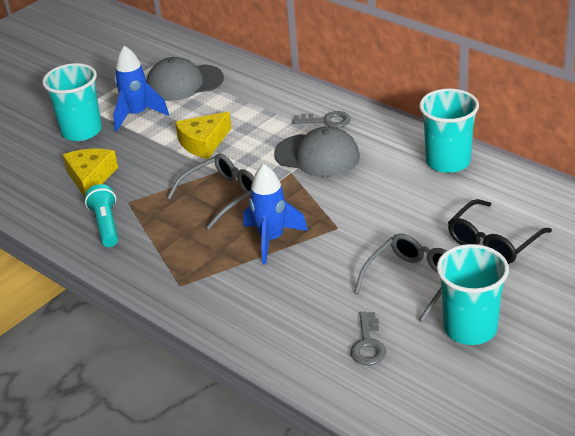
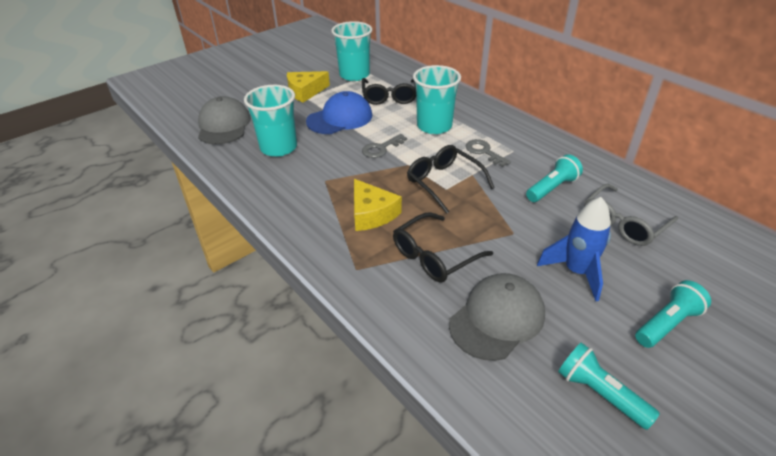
black glasses: [448,199,552,264] = 1 -> [362,78,416,105] [393,212,493,282] [407,145,495,214] = 3
blue cap: none = 0 -> [306,91,372,134] = 1
blue rocket: [113,46,169,131] [243,164,308,265] = 2 -> [537,197,611,301] = 1
grey glasses: [167,154,254,230] [354,234,447,322] = 2 -> [584,184,678,246] = 1
turquoise flashlight: [85,184,118,247] = 1 -> [526,154,583,202] [558,343,660,430] [635,280,711,348] = 3

